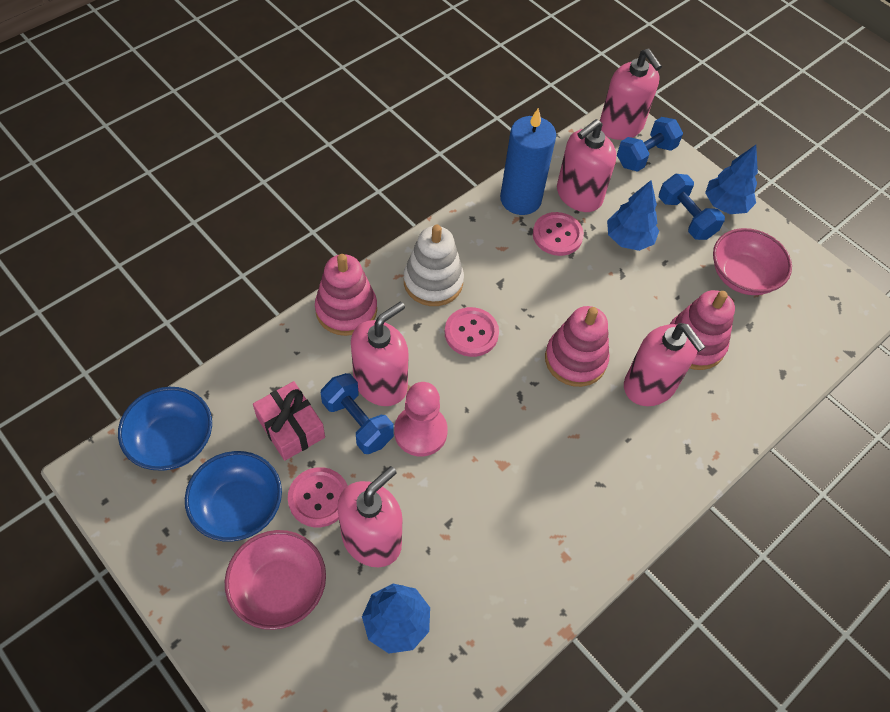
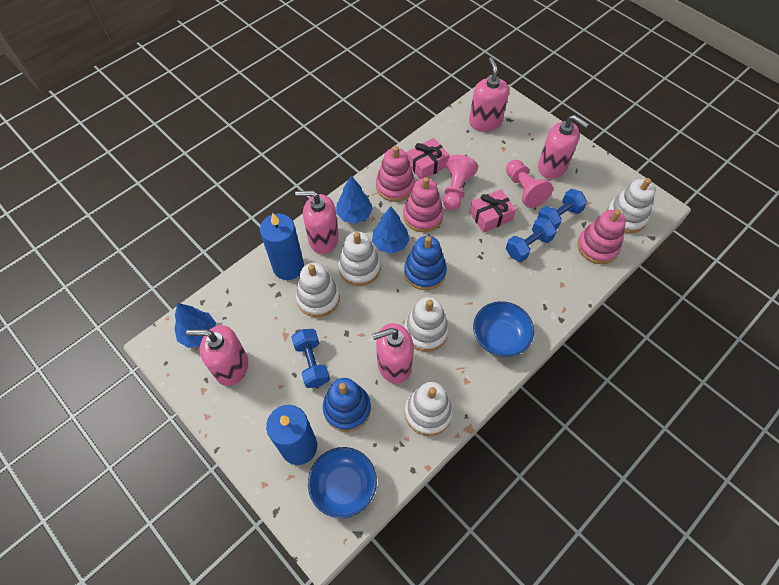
blue candle: [500,108,556,215] = 1 -> [260,213,304,280] [266,405,317,465] = 2
blue stacking toy: none = 0 -> [323,378,371,432] [404,236,447,290] = 2
pink bowl: [225,530,326,630] [713,228,792,295] = 2 -> none = 0
pink button: [288,467,348,527] [445,307,499,357] [533,212,584,256] = 3 -> none = 0
pink gift: [253,381,325,461] = 1 -> [407,138,449,179] [469,189,516,233] = 2
pink pawn: [394,382,448,456] = 1 -> [443,155,478,211] [506,160,553,208] = 2
white stacking toy: [404,225,464,306] = 1 -> [296,263,340,317] [338,232,381,286] [404,297,449,352] [405,382,453,436] [607,178,655,233] = 5

